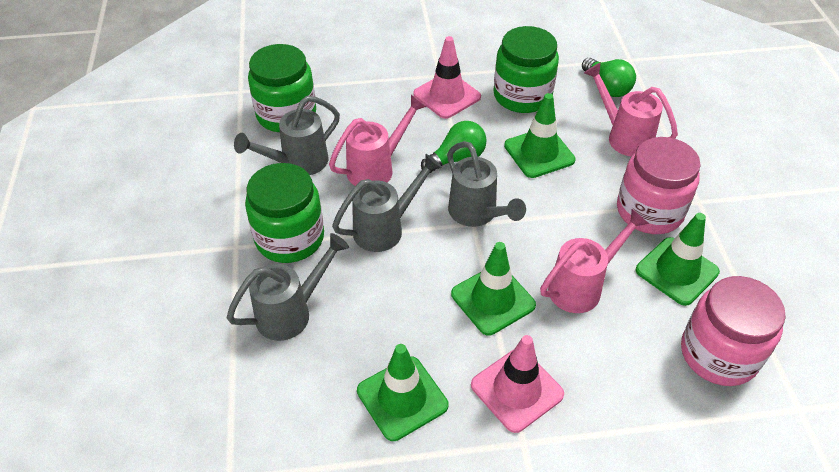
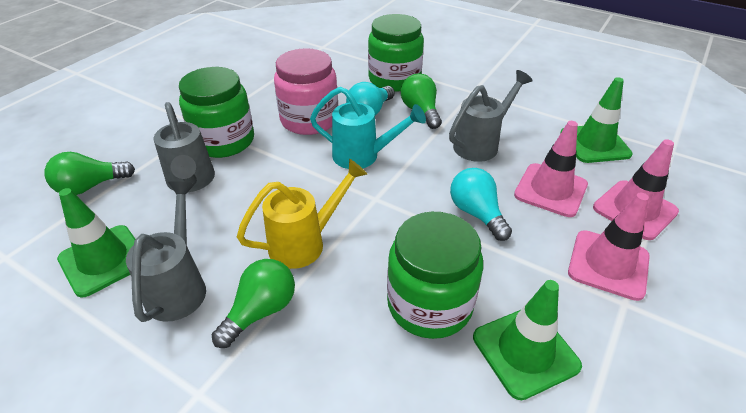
green light bulb: [421,121,487,173] [582,58,636,97] = 2 -> [44,152,135,195] [212,259,295,348] [401,73,442,129] = 3
green traffic cone: [357,344,448,441] [451,242,536,335] [504,93,575,178] [636,213,720,306] = 4 -> [57,188,136,298] [473,280,582,400] [560,77,633,163] = 3
grey watering can: [227,233,349,341] [234,96,340,175] [332,154,442,252] [447,141,526,227] = 4 -> [126,181,206,322] [154,102,215,192] [449,70,533,162] = 3
pink jar: [617,137,701,234] [681,276,786,386] = 2 -> [274,48,338,135] = 1
pink traffic cone: [413,36,481,119] [471,335,564,433] = 2 -> [514,121,588,217] [568,193,650,301] [593,139,679,240] = 3
pink watering can: [329,95,427,186] [540,209,649,313] [584,63,678,157] = 3 -> none = 0
turquoise light bulb: none = 0 -> [346,82,395,116] [450,168,512,241] = 2
turquoise watering can: none = 0 -> [310,87,426,169] = 1
yellow watering can: none = 0 -> [237,159,367,269] = 1

